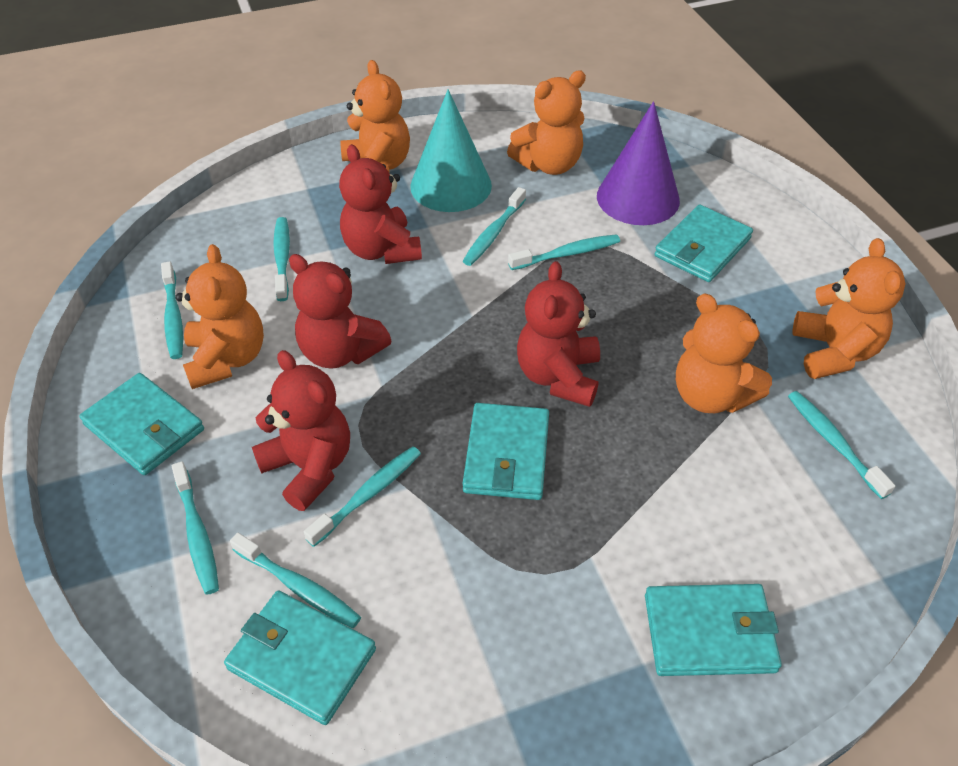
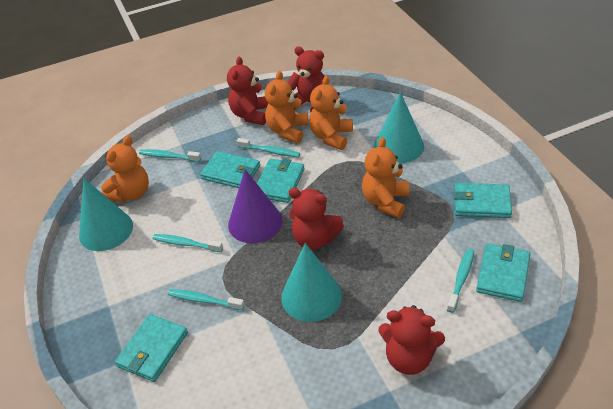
orange teddy bear: [175,244,264,389] [341,60,410,174] [507,70,586,175] [676,294,772,413] [792,238,906,379] = 5 -> [101,136,149,203] [265,71,309,143] [309,76,353,150] [362,137,409,218] = 4
turquoise cone: [410,89,492,212] = 1 -> [79,178,133,251] [281,243,342,322] [374,92,424,163] = 3
turquoise toothbrush: [161,261,183,359] [172,462,219,595] [230,533,361,628] [273,217,290,301] [304,446,421,547] [463,187,526,266] [508,234,620,270] [788,391,896,499] = 8 -> [139,149,201,162] [153,234,223,252] [168,289,245,310] [236,138,300,157] [447,248,474,313] = 5

